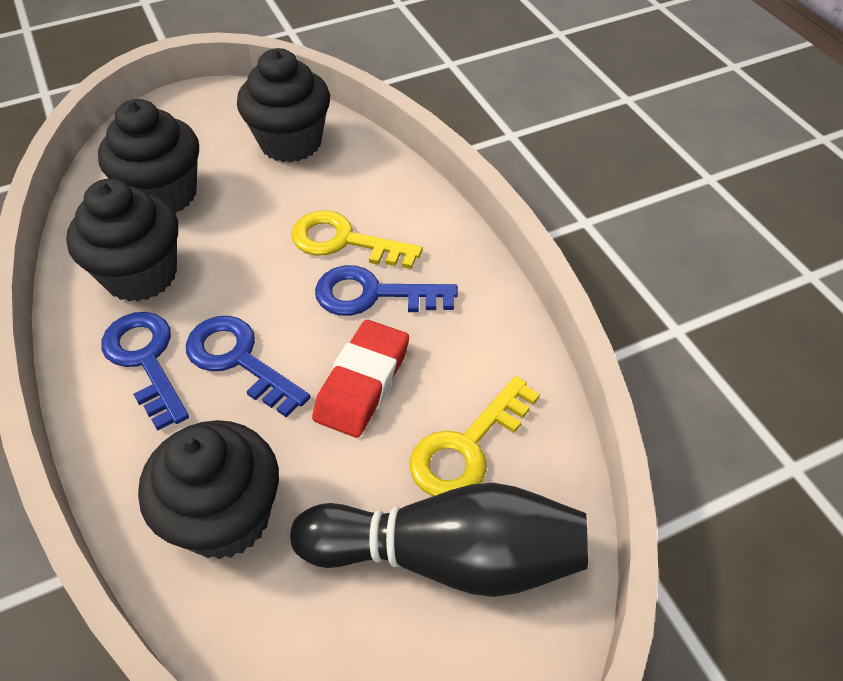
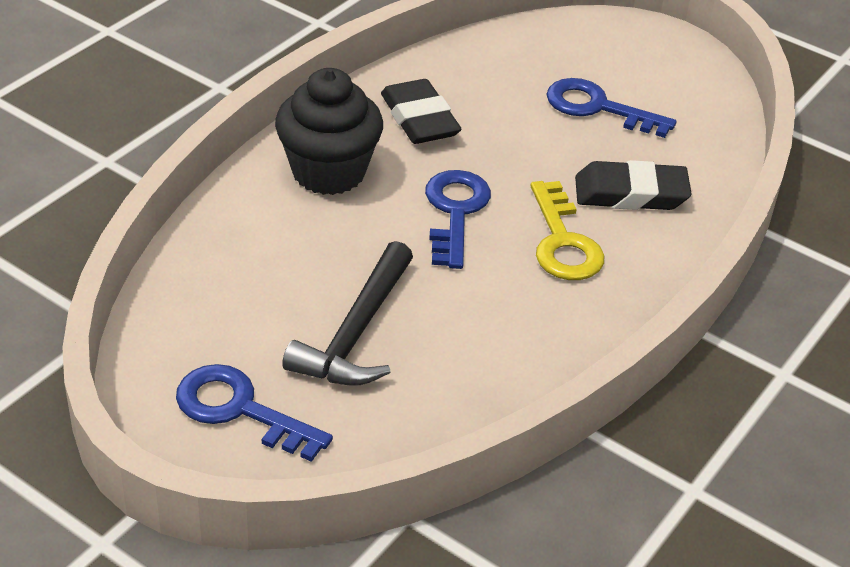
black bowling pin: [290,483,588,597] = 1 -> none = 0
black cupcake: [66,179,178,302] [98,99,199,213] [138,420,279,560] [237,48,330,162] = 4 -> [275,68,383,195] = 1
black eraser: none = 0 -> [381,79,461,144] [575,160,691,210] = 2
black hammer: none = 0 -> [282,241,413,386] = 1
red eraser: [312,320,409,438] = 1 -> none = 0
yellow key: [291,210,423,269] [410,376,540,496] = 2 -> [531,181,604,280] = 1

